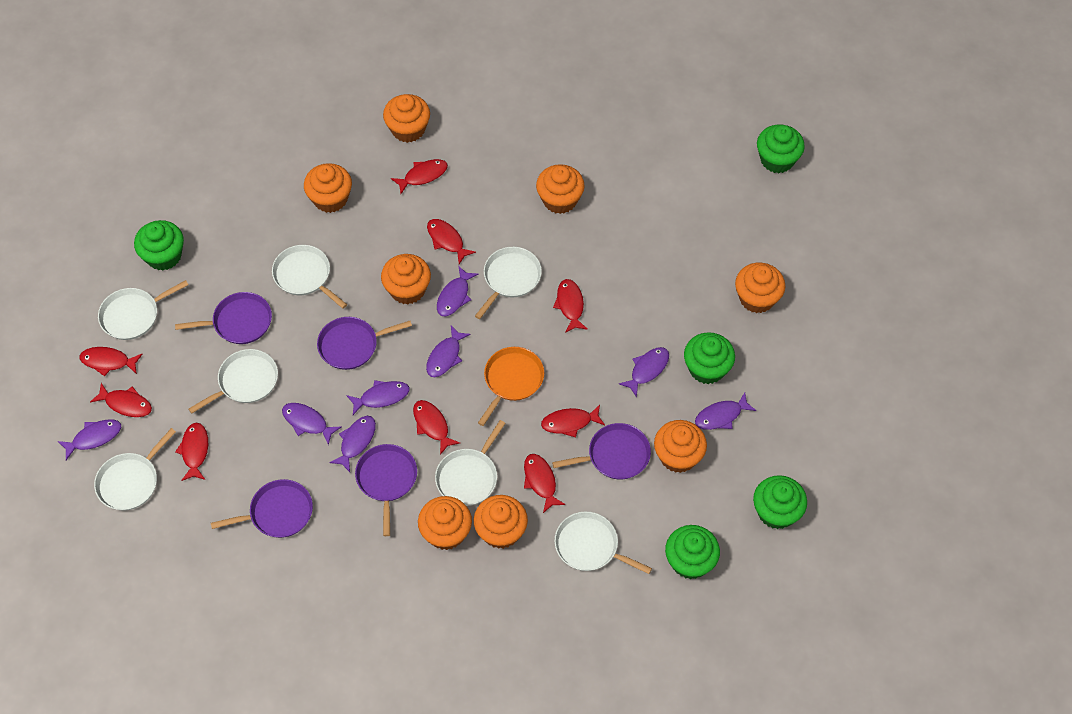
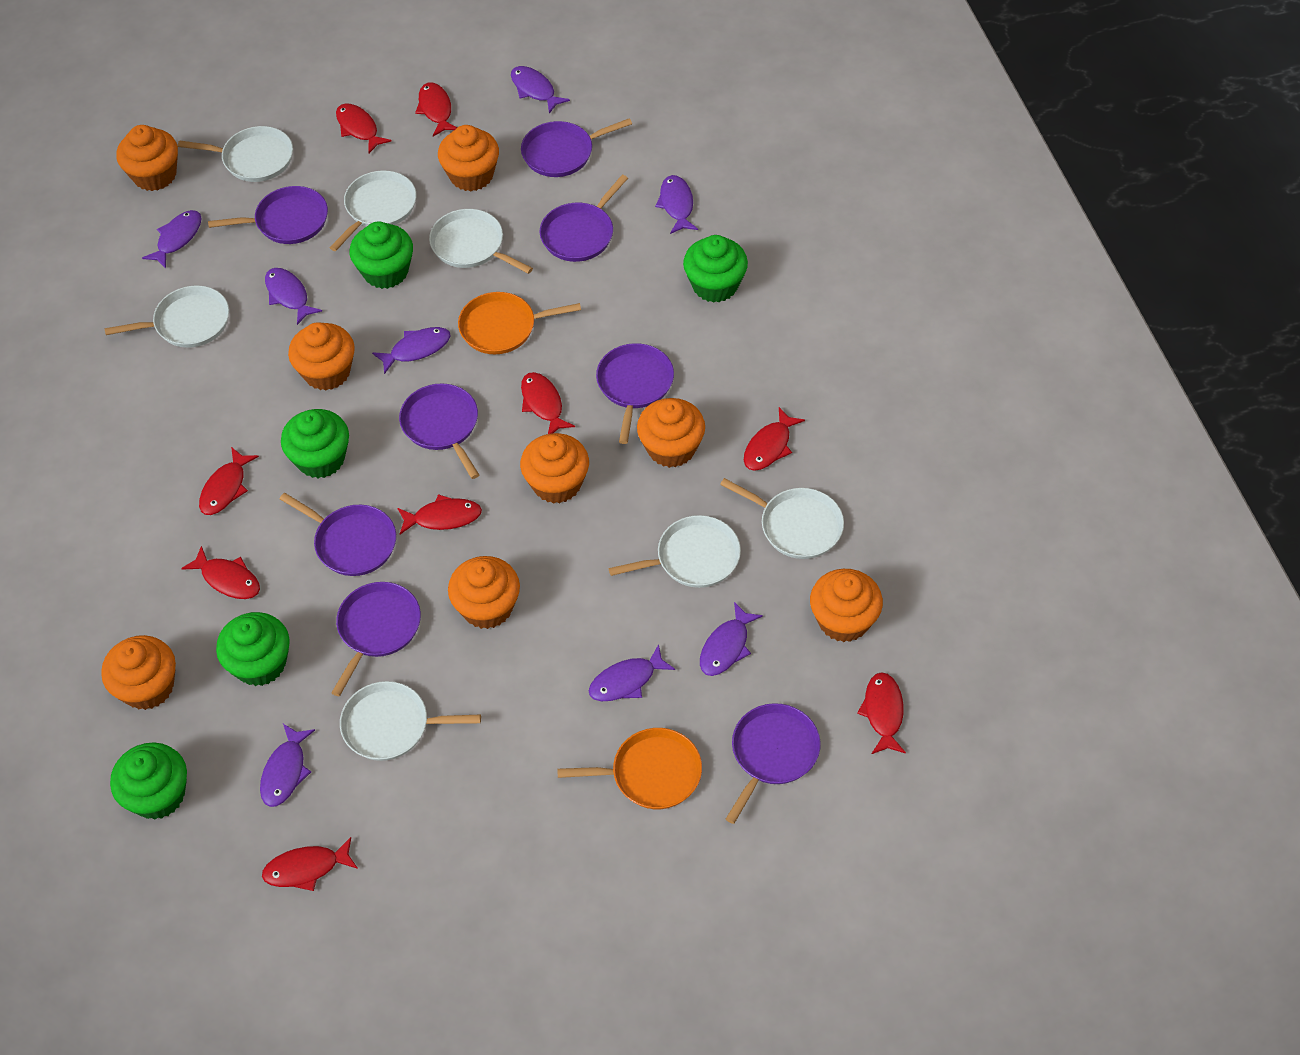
orange pan: [478,347,544,426] = 1 -> [458,292,581,354] [557,728,702,809] = 2
purple pan: [175,292,272,344] [211,479,313,538] [317,317,412,370] [355,444,417,536] [552,423,651,480] = 5 -> [208,186,328,244] [280,493,396,576] [331,582,421,696] [399,383,479,479] [521,118,632,177] [540,175,628,262] [596,343,674,444] [726,703,821,824] = 8

